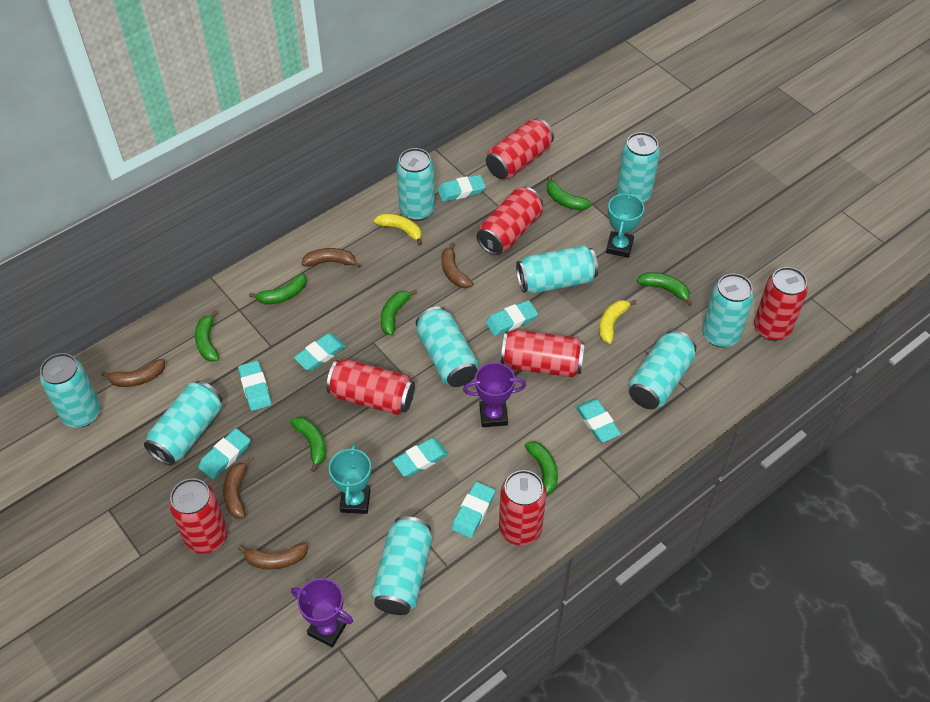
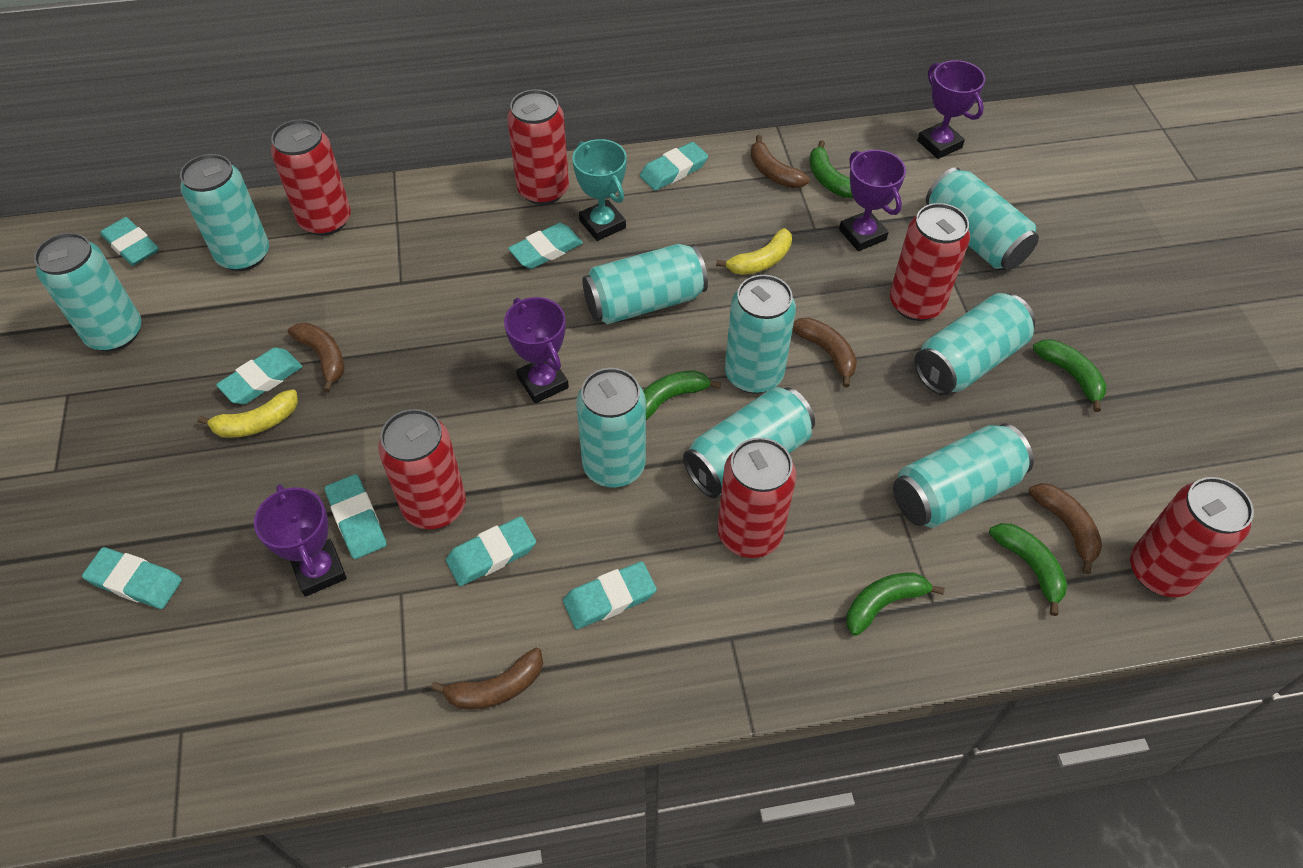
green banana: [195,310,219,362] [249,273,307,304] [290,417,326,472] [381,290,417,336] [525,441,558,496] [547,176,592,211] [637,272,692,306] = 7 -> [643,370,721,420] [809,140,853,198] [846,572,945,636] [989,523,1067,616] [1033,339,1107,412] = 5
purple trophy: [291,578,353,648] [463,363,526,427] = 2 -> [254,484,347,597] [504,297,569,403] [839,150,906,251] [917,60,985,159] = 4
red can: [169,478,228,554] [326,359,415,415] [476,187,543,255] [486,118,554,179] [499,470,546,545] [501,330,585,377] [754,267,808,341] = 7 -> [271,119,351,236] [378,409,466,529] [507,89,569,205] [717,438,796,558] [890,203,970,321] [1130,477,1254,597] = 6
turquoise trophy: [329,444,371,514] [606,193,644,258] = 2 -> [572,139,627,241] = 1

